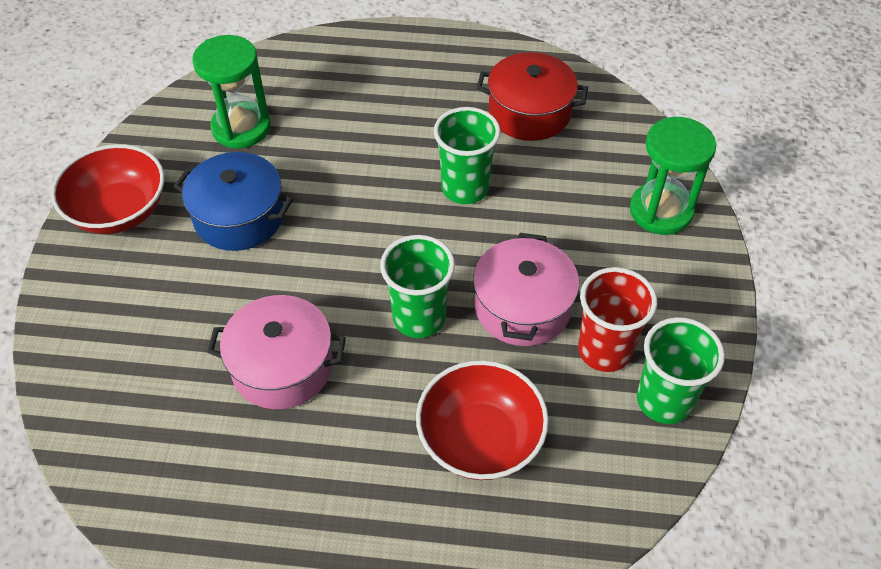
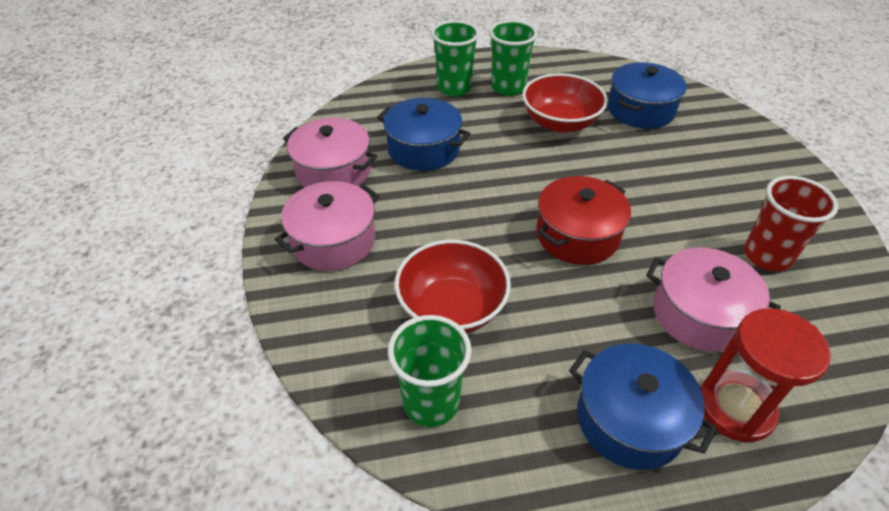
blue pot: [174,152,293,251] = 1 -> [377,98,471,171] [569,343,717,470] [608,62,687,129] = 3
green hourglass: [192,35,271,148] [630,117,716,235] = 2 -> none = 0
pink pot: [207,295,346,409] [473,233,579,346] = 2 -> [275,181,380,271] [283,118,377,188] [646,247,781,352] = 3
red hourglass: none = 0 -> [700,308,831,443] = 1

